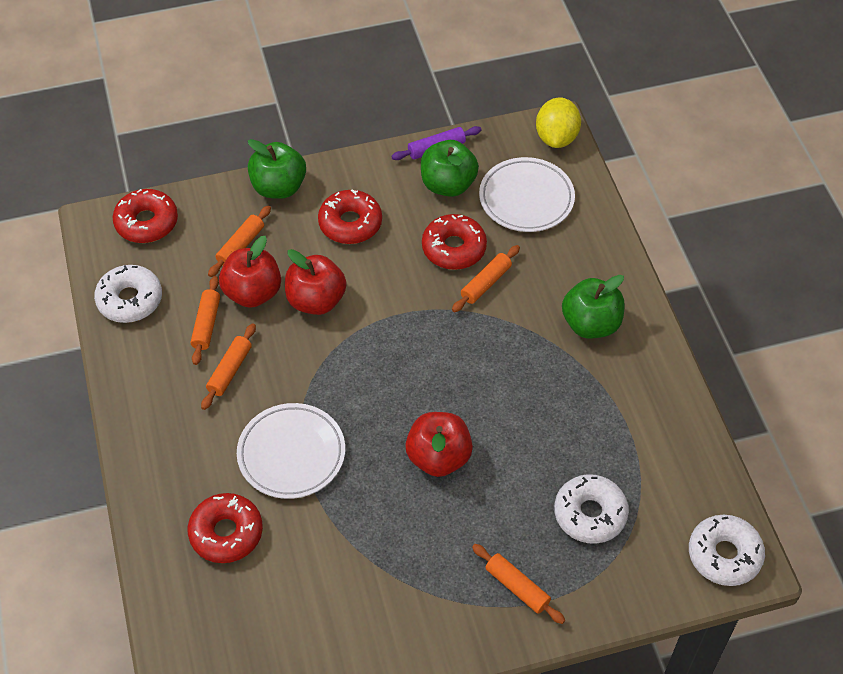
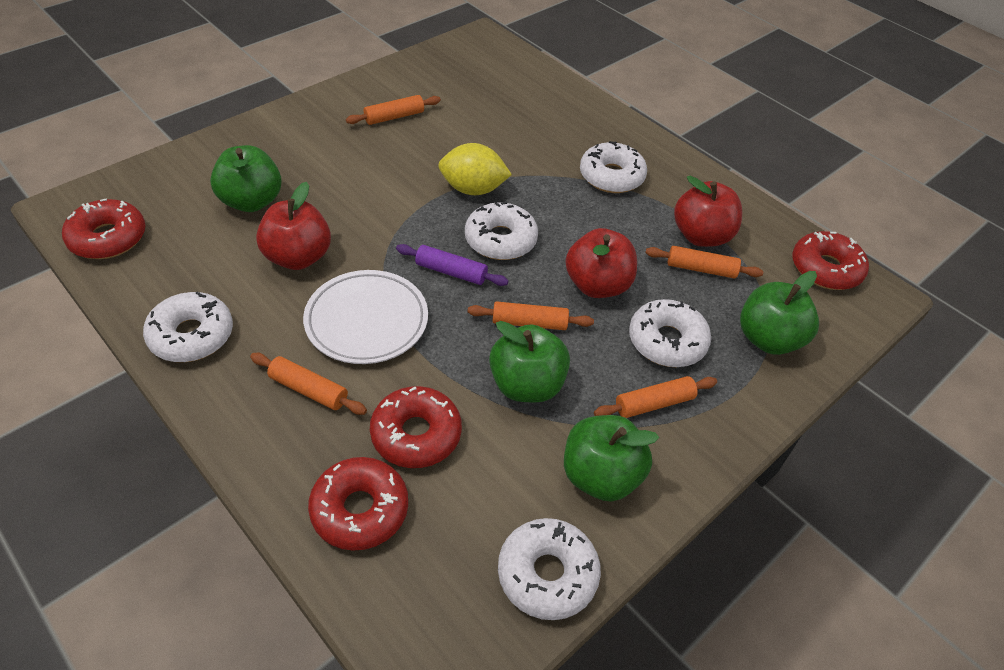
green apple: [248,139,306,199] [421,140,479,197] [562,275,625,339] = 3 -> [210,145,282,212] [489,321,570,402] [564,415,659,502] [740,271,819,355] = 4
white donut: [94,265,162,323] [554,474,629,544] [689,515,765,586] = 3 -> [143,292,233,362] [465,202,538,260] [498,518,601,620] [580,141,647,193] [629,299,711,367] = 5
white plate: [237,403,345,499] [479,157,575,232] = 2 -> [303,270,428,364] = 1

